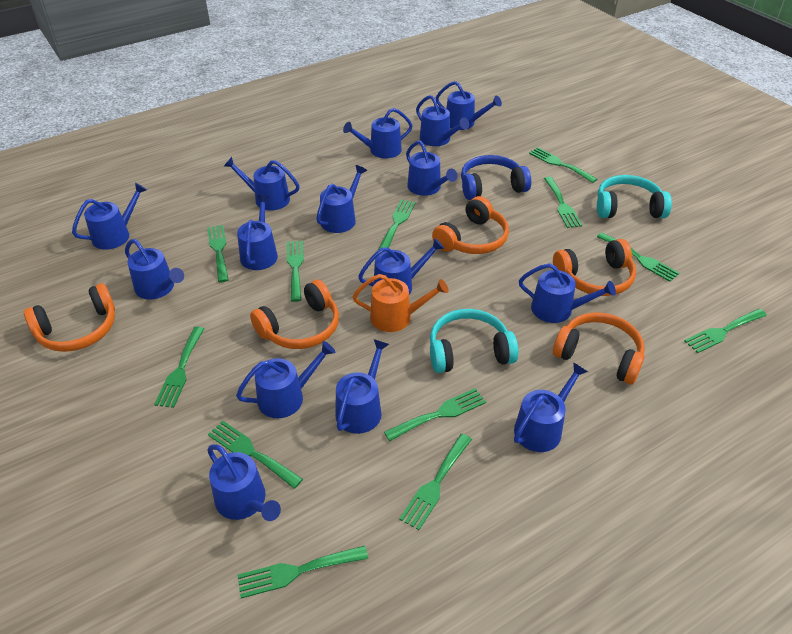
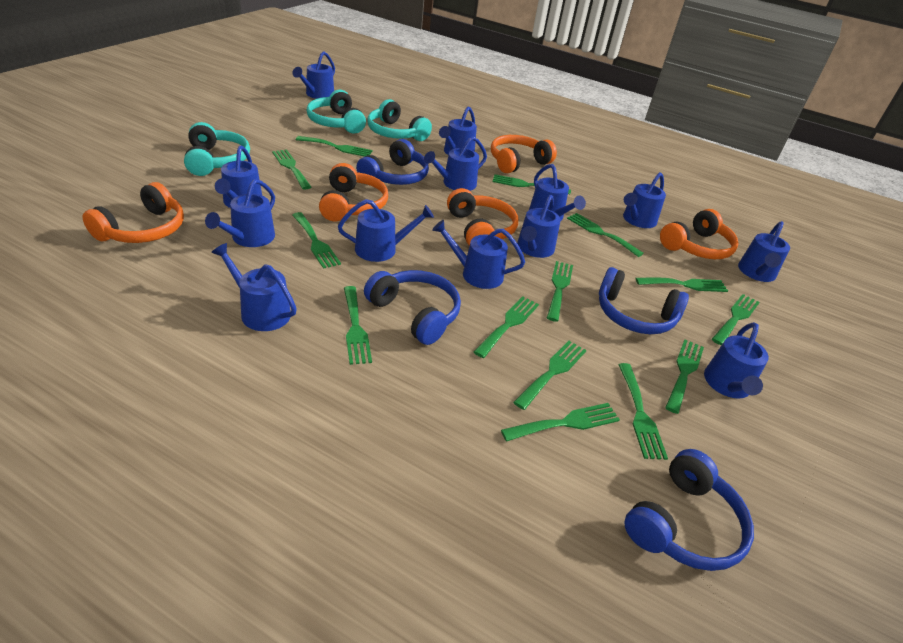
blue headphones: [461,155,531,200] = 1 -> [356,139,429,185] [364,270,461,345] [599,267,689,334] [624,449,754,571] = 4
blue watering can: [72,183,147,250] [125,239,184,300] [207,444,281,521] [224,157,300,211] [236,341,335,418] [237,195,278,270] [316,165,367,233] [335,339,389,434] [343,108,413,158] [358,238,444,295] [406,141,458,196] [416,95,469,146] [436,81,502,130] [514,362,588,452] [519,263,616,323] = 15 -> [205,179,275,247] [211,243,297,331] [215,145,262,208] [292,51,335,99] [338,199,434,262] [424,137,487,191] [432,220,525,289] [439,106,477,155] [517,195,561,258] [529,164,586,220] [623,172,666,228] [704,322,769,399] [738,221,790,282] = 13
green fork: [154,327,204,408] [207,225,229,282] [208,421,303,489] [238,546,368,598] [287,241,304,302] [378,199,416,250] [384,388,486,441] [399,434,472,530] [529,147,597,183] [544,177,582,228] [597,232,679,282] [684,309,767,353] = 12 -> [272,149,311,189] [292,212,341,269] [296,136,372,157] [344,286,372,365] [474,296,539,358] [493,174,571,194] [501,403,620,441] [513,341,587,410] [547,261,573,322] [567,213,644,257] [618,363,668,460] [636,278,728,292] [665,340,704,414] [712,294,760,345] = 14
orange watering can: [353,274,449,332] = 1 -> none = 0
turquoise headphones: [430,309,518,373] [597,175,672,218] = 2 -> [184,122,250,176] [307,90,366,133] [367,99,432,141] = 3

